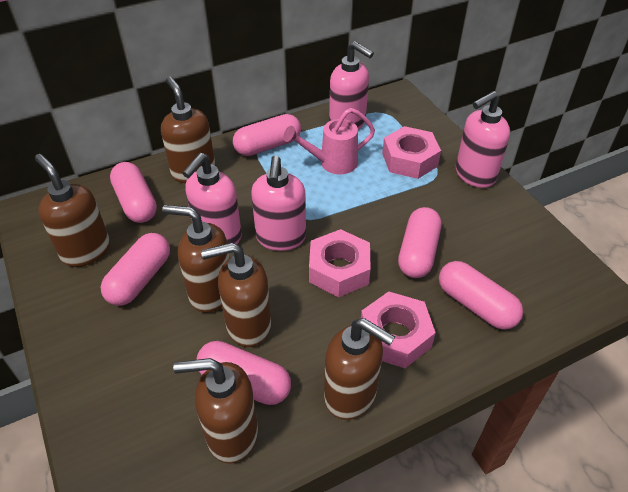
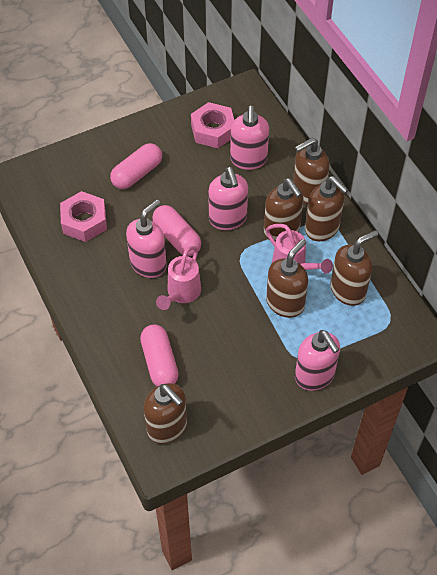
pink capsule: [100,233,170,306] [110,162,157,223] [197,341,291,405] [233,114,301,156] [398,207,441,278] [439,261,523,330] = 6 -> [110,143,162,189] [140,324,179,386] [152,205,201,256] = 3
pink nut: [309,229,370,297] [361,292,436,368] [382,126,441,179] = 3 -> [60,191,107,242] [191,102,234,148] = 2
pink watering can: [283,108,375,174] = 1 -> [156,246,201,310] [266,224,333,274] = 2

